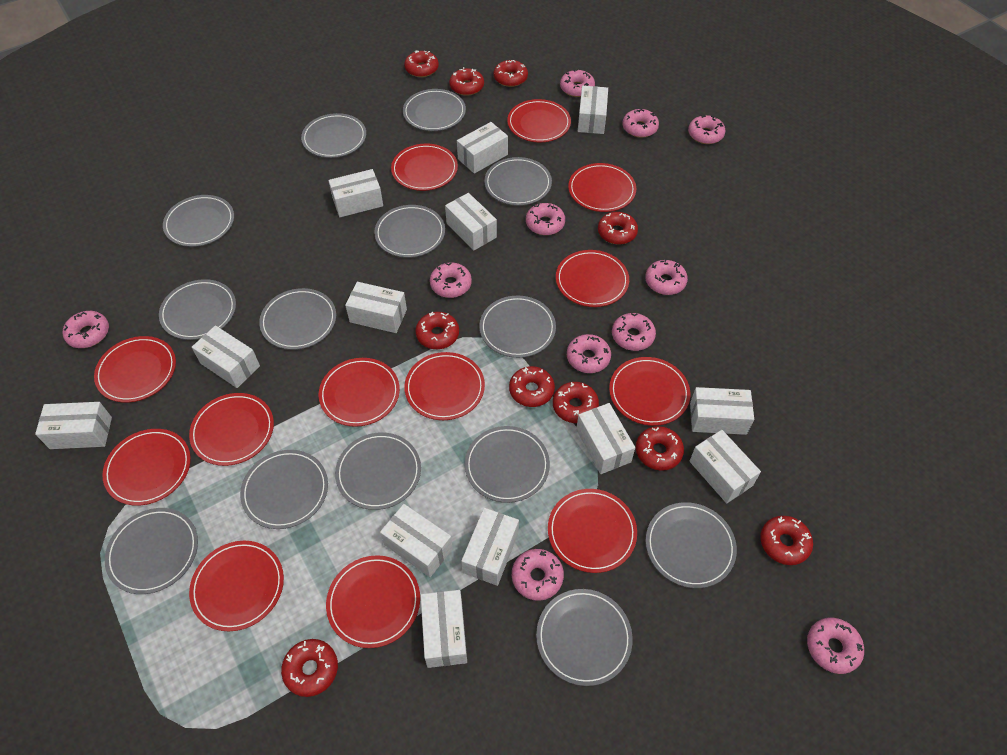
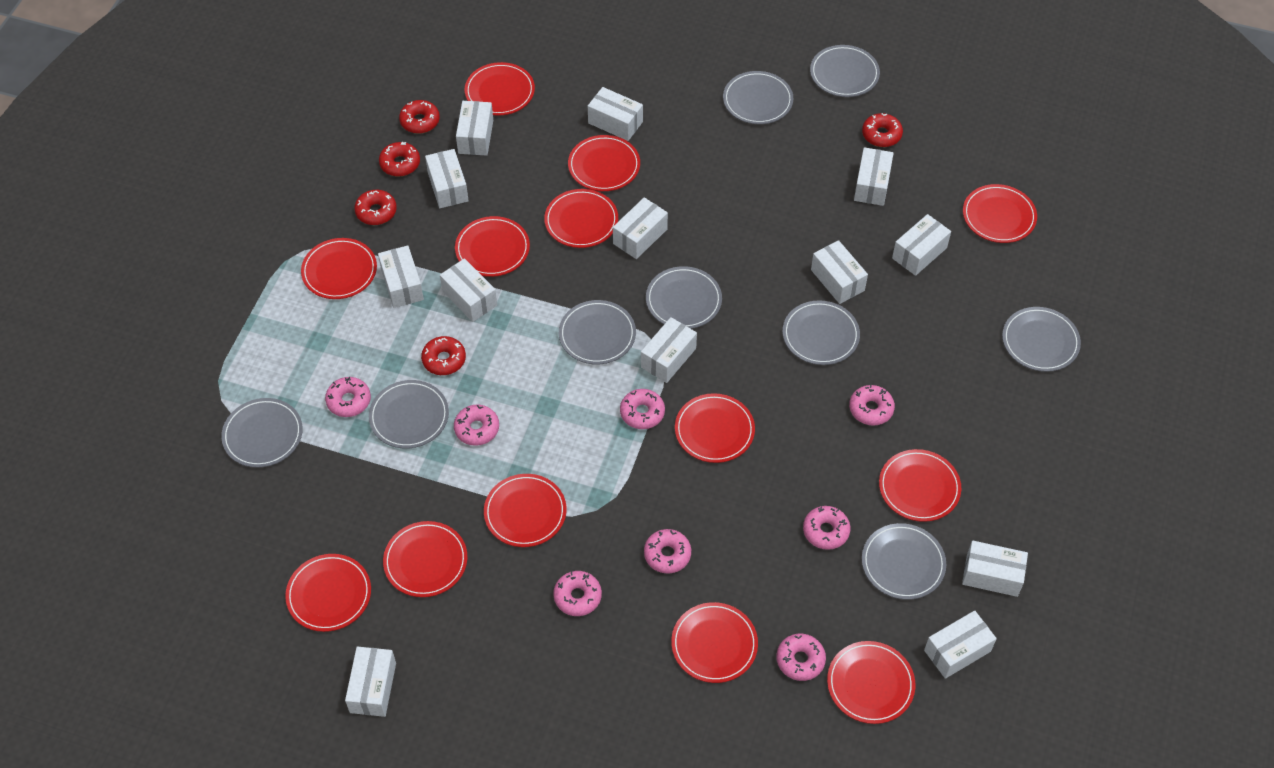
grey plate: [105,508,198,594] [159,279,236,340] [163,195,234,247] [240,450,328,529] [259,288,336,350] [301,113,366,158] [335,433,421,510] [374,205,445,258] [403,89,466,131] [465,426,550,503] [479,296,556,358] [484,157,552,206] [536,589,633,686] [646,502,737,588] = 14 -> [221,398,303,468] [369,380,449,449] [559,300,636,364] [646,266,722,329] [723,71,793,124] [782,300,860,365] [810,45,880,97] [862,523,946,600] [1002,307,1081,372] = 9
pink donut: [63,311,109,348] [430,263,472,298] [512,549,564,601] [526,203,565,235] [560,69,595,97] [567,334,611,373] [612,313,656,351] [622,109,659,138] [645,259,688,295] [688,114,725,144] [807,618,864,674] = 11 -> [325,377,371,417] [454,404,499,446] [553,571,602,616] [620,389,665,429] [644,529,691,573] [776,634,826,681] [803,506,850,550] [849,384,895,426] = 8
red donut: [281,639,338,697] [404,50,439,77] [416,312,459,349] [449,67,484,96] [494,60,528,87] [509,366,555,407] [553,382,599,423] [598,212,638,245] [636,426,684,471] [760,516,813,565] = 10 -> [354,190,397,225] [379,142,420,176] [399,100,440,134] [421,336,466,375] [862,113,903,147] = 5

